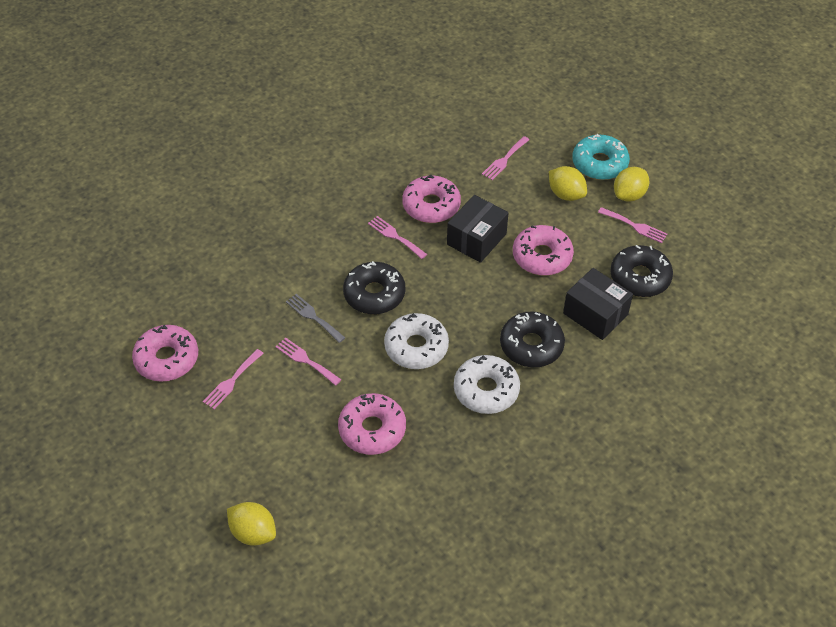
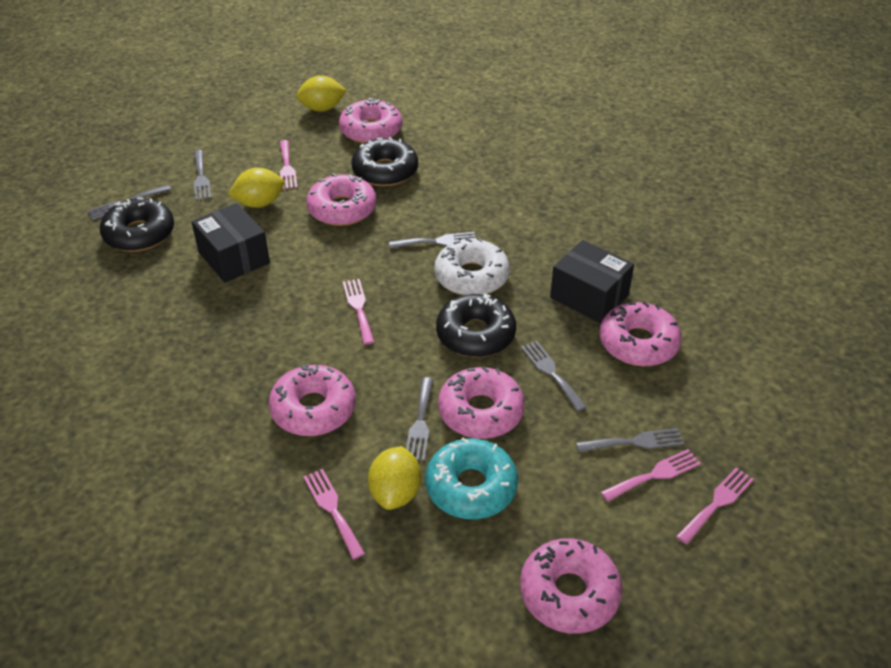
grey fork: [286,294,345,343] = 1 -> [87,185,171,220] [194,150,211,200] [389,232,476,248] [406,377,433,461] [521,341,587,412] [576,428,684,452] = 6
pink donut: [132,325,198,382] [338,393,406,455] [402,175,461,223] [513,225,574,276] = 4 -> [269,364,356,436] [306,173,376,226] [339,98,402,144] [438,366,525,439] [520,538,623,634] [599,301,682,366] = 6
white donut: [384,313,449,369] [454,355,520,414] = 2 -> [434,237,510,296] = 1

